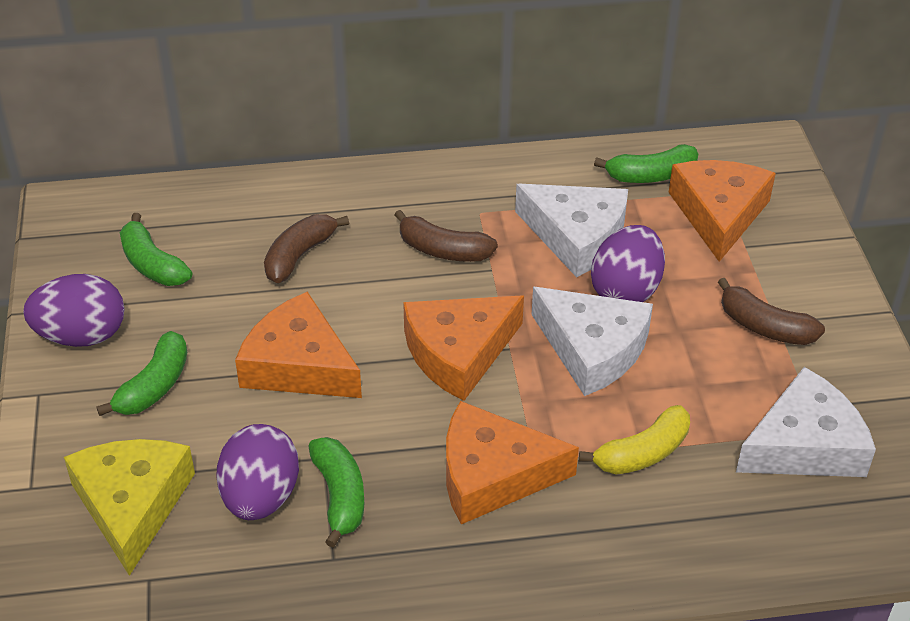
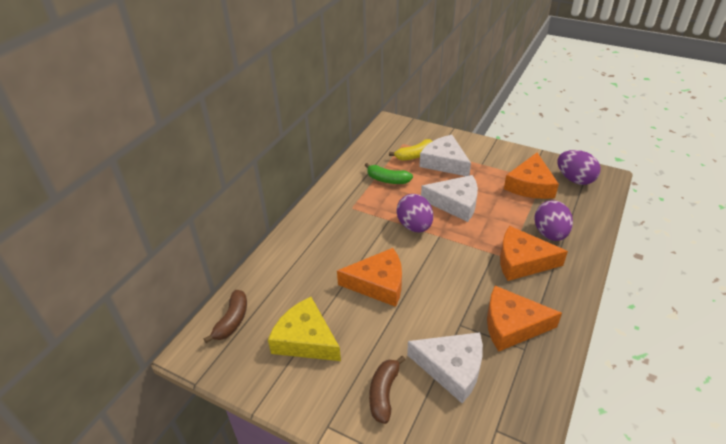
brown banana: [264,214,349,283] [395,210,498,262] [718,278,825,345] = 3 -> [204,290,247,343] [369,356,405,424] = 2
green banana: [96,331,187,416] [120,213,192,286] [309,437,365,547] [594,144,698,183] = 4 -> [365,163,413,184] = 1

